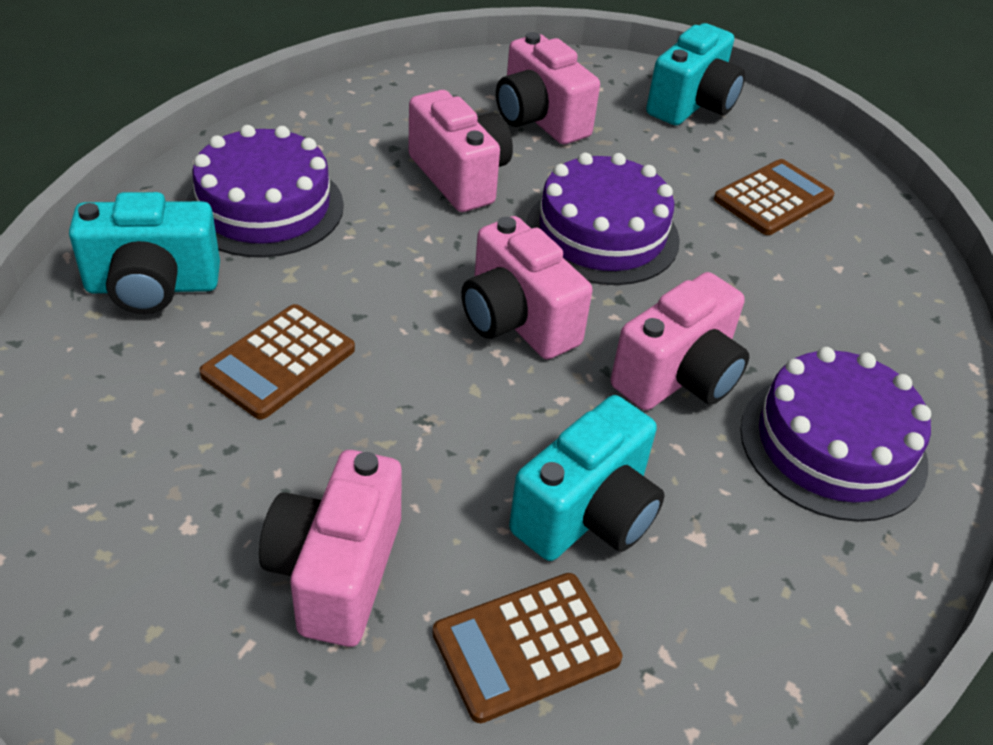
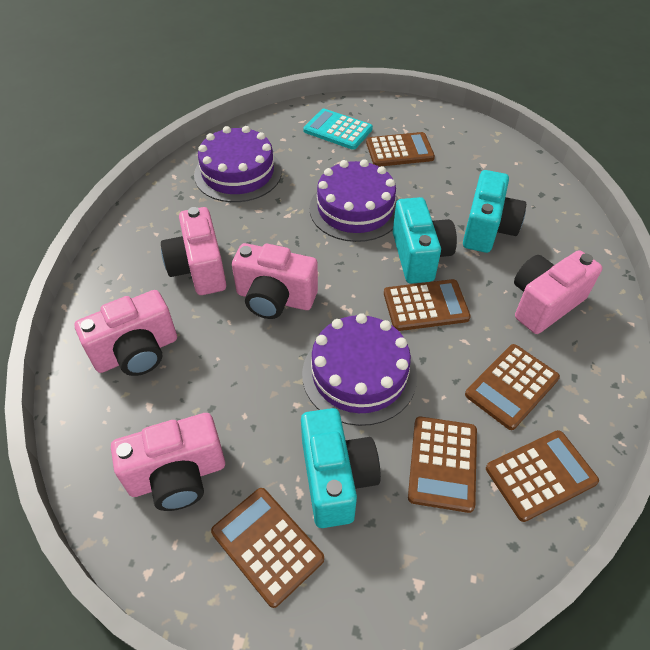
brown calculator: [199,304,355,419] [432,573,622,723] [714,159,834,235] = 3 -> [211,488,324,608] [366,132,435,167] [384,279,471,331] [408,417,477,513] [465,344,560,430] [486,430,599,522] = 6
turquoise calculator: none = 0 -> [303,109,373,150] = 1

